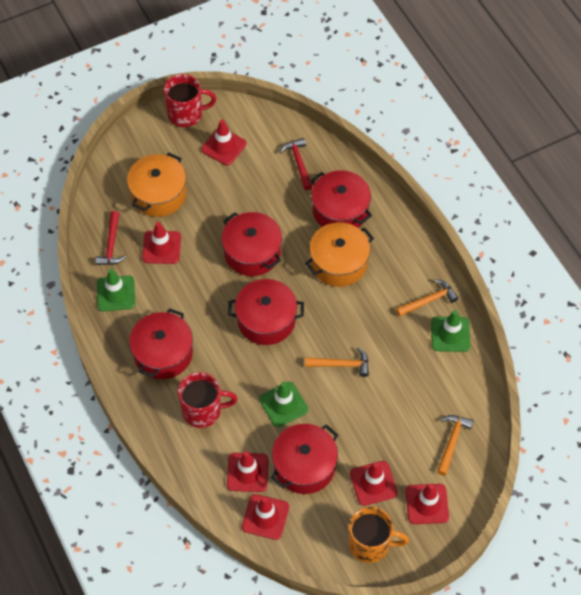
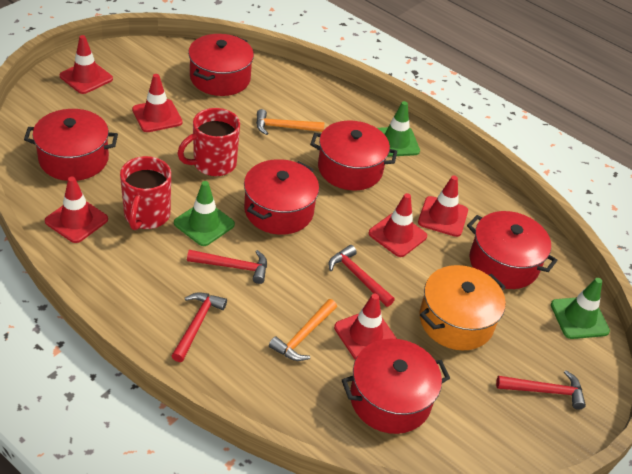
orange hammer: [305,348,369,377] [396,279,458,317] [437,415,474,476] = 3 -> [256,109,324,135] [269,299,337,361] = 2
orange mug: [349,506,409,563] = 1 -> none = 0
orange pot: [127,153,186,217] [305,222,374,287] = 2 -> [419,265,506,350] = 1
red hammer: [96,211,126,265] [279,138,313,190] = 2 -> [172,292,227,362] [187,250,267,284] [329,245,395,307] [496,370,586,410] = 4
red pot: [129,308,193,379] [222,212,282,276] [228,279,304,345] [271,424,338,494] [311,170,372,228] = 5 -> [24,109,118,181] [188,34,254,96] [244,159,319,235] [310,121,397,190] [342,339,450,434] [467,211,558,289] = 6

